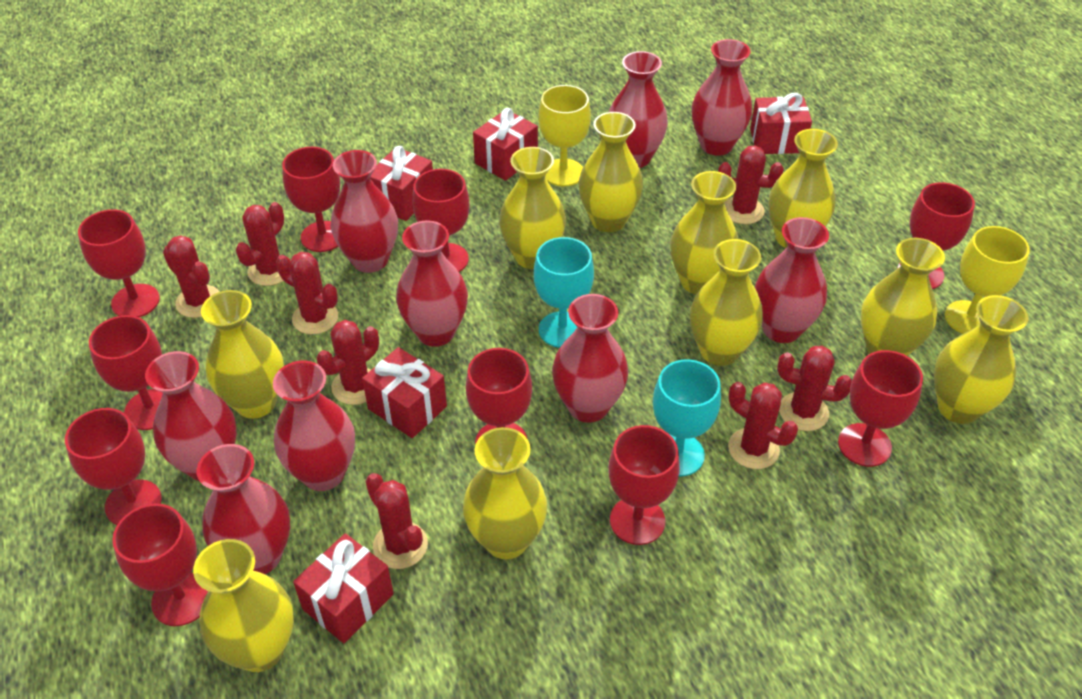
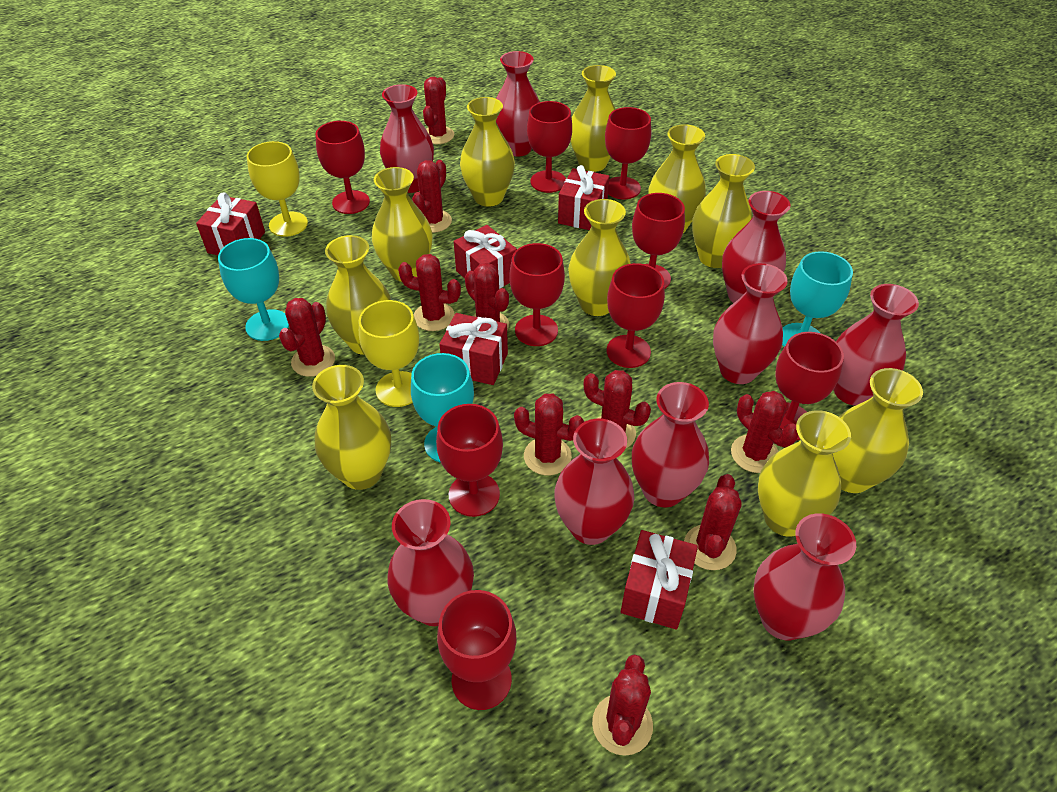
red cactus: [163,235,220,318] [236,202,284,286] [276,252,338,335] [317,320,379,405] [365,473,428,569] [718,146,784,224] [728,382,798,469] [777,346,852,431] = 8 -> [279,298,335,377] [398,254,461,331] [412,160,452,233] [423,77,454,144] [465,263,509,331] [514,394,584,475] [583,370,651,448] [592,655,653,756] [684,474,742,570] [731,391,798,473] = 10
red goblet: [65,408,162,525] [78,209,160,317] [89,315,163,430] [112,503,208,626] [282,147,340,252] [412,169,470,272] [466,348,532,444] [608,425,680,545] [838,350,923,467] [897,182,975,289] = 10 -> [316,121,370,214] [436,404,503,517] [437,590,517,710] [510,243,565,346] [527,101,572,193] [605,107,651,199] [607,263,665,368] [632,193,685,289] [775,332,844,440] = 9
turquoise goblet: [534,237,594,348] [653,359,721,476] = 2 -> [218,238,289,341] [411,353,474,463] [782,251,853,347] = 3

